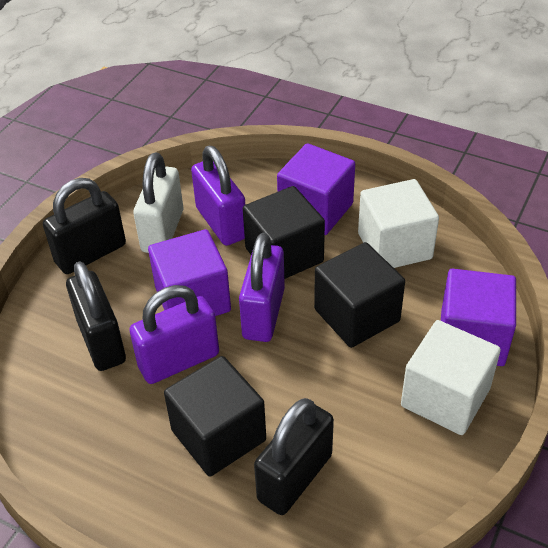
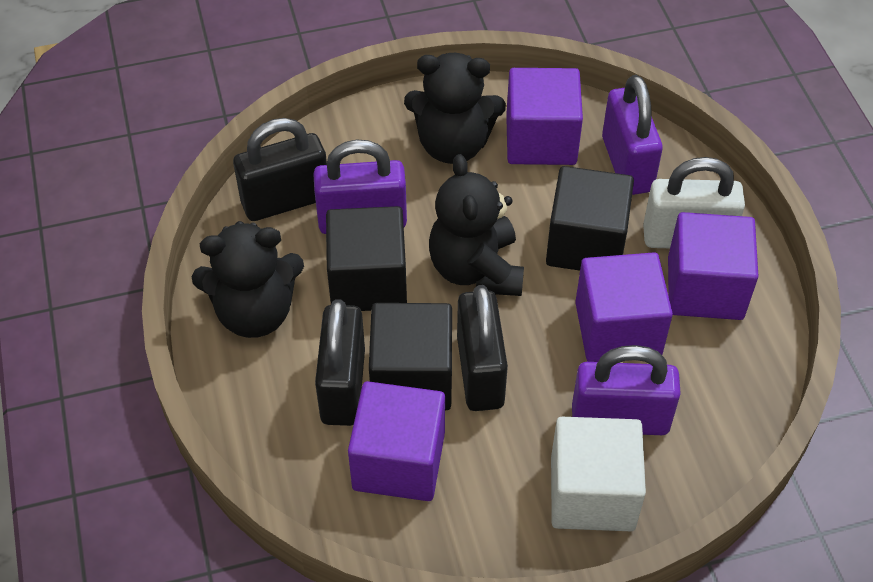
black teddy bear: none = 0 -> [192,221,304,338] [404,53,506,164] [429,154,524,296] = 3
purple cube: [148,229,231,316] [277,143,355,235] [441,269,516,366] = 3 -> [348,381,445,501] [506,68,583,165] [575,252,673,362] [668,212,759,320] = 4
white cube: [358,179,439,268] [401,320,501,435] = 2 -> [551,417,646,531] = 1

